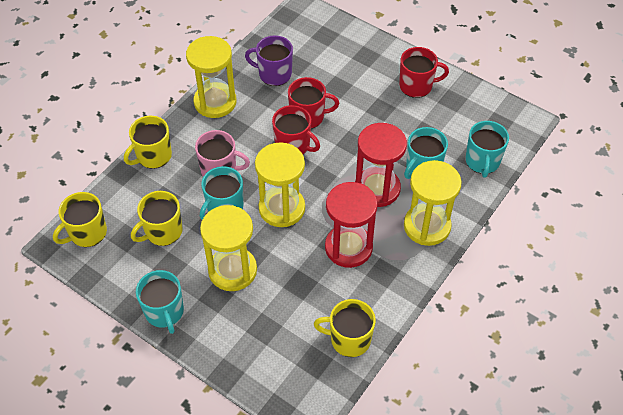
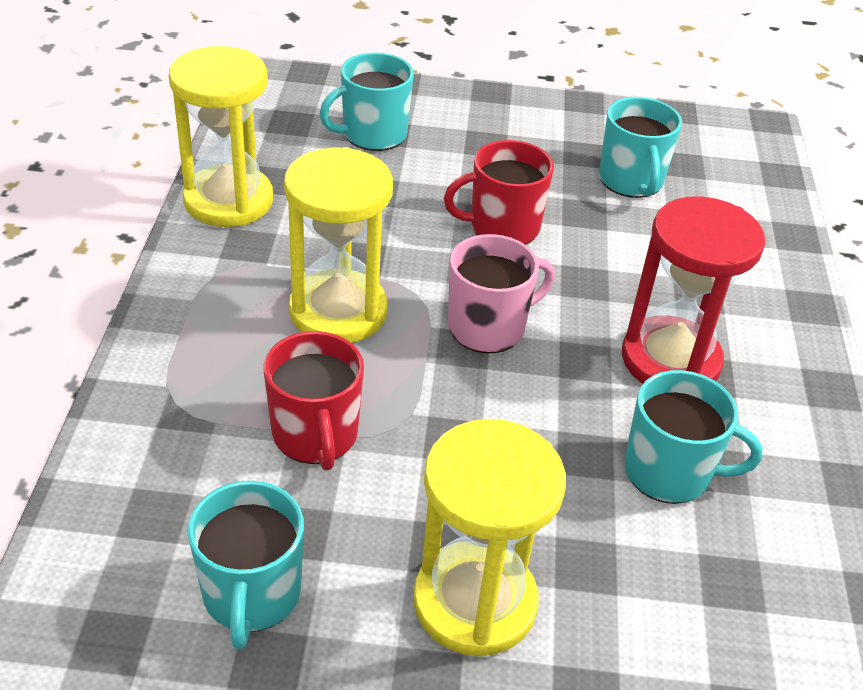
purple mug: [245,36,293,86] = 1 -> none = 0
red hourglass: [325,182,377,268] [355,123,407,207] = 2 -> [622,196,765,383] = 1
red mug: [272,105,320,155] [288,77,339,129] [399,47,449,98] = 3 -> [263,331,364,470] [444,140,554,245] = 2
yellow hourglass: [186,36,237,118] [200,205,257,291] [255,142,305,227] [404,160,462,246] = 4 -> [169,46,273,227] [284,147,393,343] [413,419,566,657] = 3
yellow mug: [53,192,107,247] [124,116,172,169] [131,191,183,246] [314,299,376,357] = 4 -> none = 0

